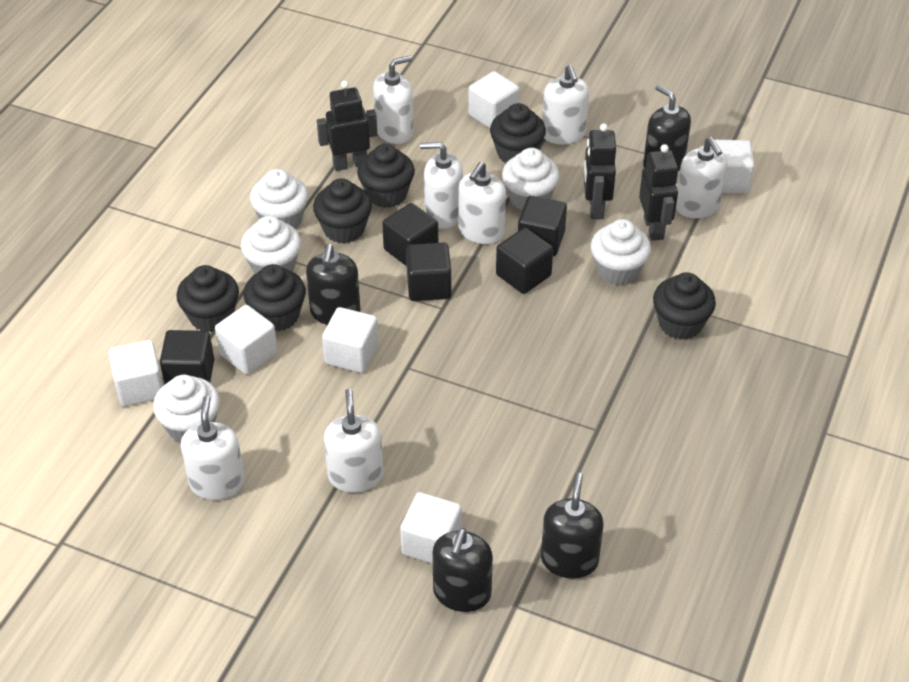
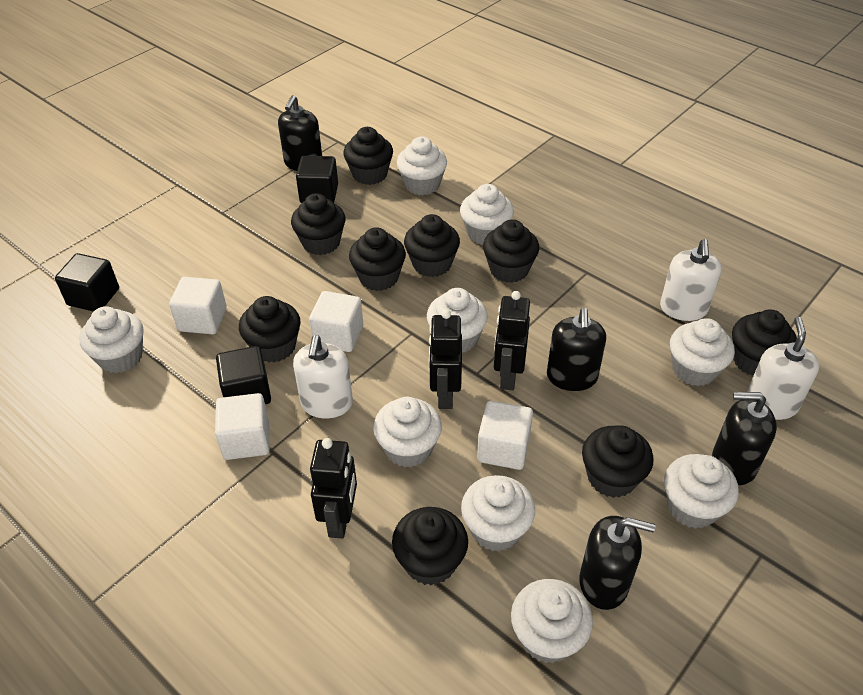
black cube: [160,330,214,384] [382,203,438,266] [406,243,451,301] [496,228,553,294] [518,196,567,256] = 5 -> [55,253,119,312] [216,346,271,404] [296,156,338,203] = 3
black cupcake: [176,265,239,332] [243,264,306,331] [313,178,372,243] [357,144,415,208] [490,103,546,164] [653,272,716,340] = 6 -> [239,296,301,362] [291,193,346,255] [343,127,393,185] [349,227,406,291] [392,507,468,585] [404,214,460,277] [483,220,539,283] [582,425,653,498] [732,310,797,376] = 9
white cube: [109,340,163,406] [215,305,278,374] [322,307,379,373] [400,492,462,564] [468,71,520,128] [715,140,755,193] = 6 -> [169,277,227,334] [215,393,270,460] [309,291,363,352] [477,401,533,470] = 4
white cupcake: [153,375,220,443] [241,216,301,274] [250,169,308,228] [502,148,560,210] [591,219,651,285] = 5 -> [79,306,143,373] [373,397,442,467] [397,137,447,195] [427,288,488,353] [460,184,514,245] [461,475,535,552] [511,579,593,663] [664,454,739,529] [670,318,735,386] = 9
white soap dispenser: [181,396,245,500] [324,389,383,493] [373,56,414,144] [420,142,463,229] [459,162,506,244] [542,65,589,145] [676,137,727,218] = 7 -> [293,335,353,418] [660,239,722,321] [747,317,819,420] = 3

